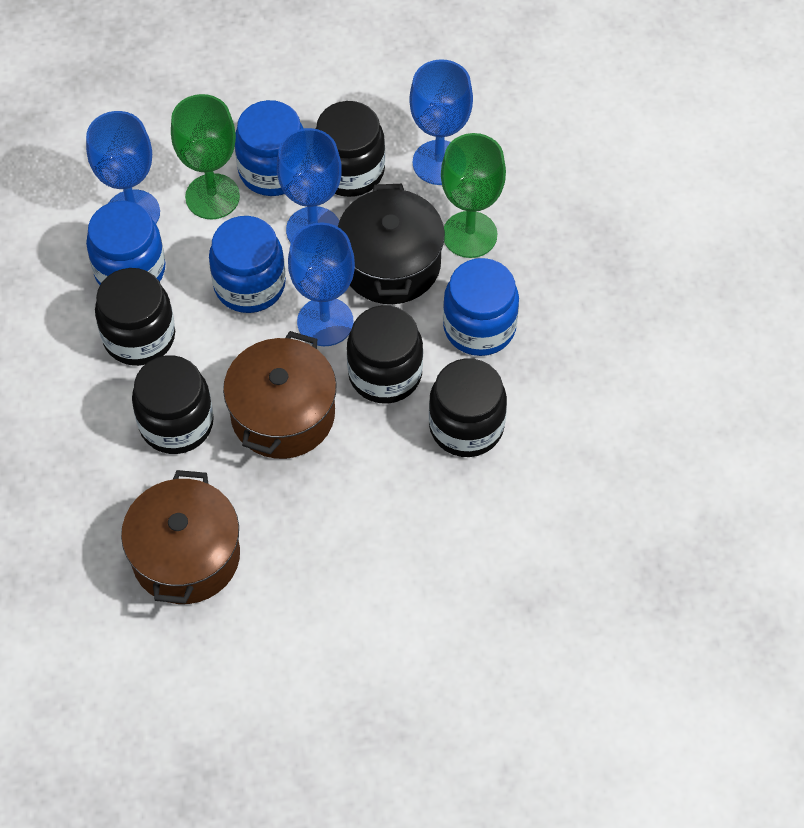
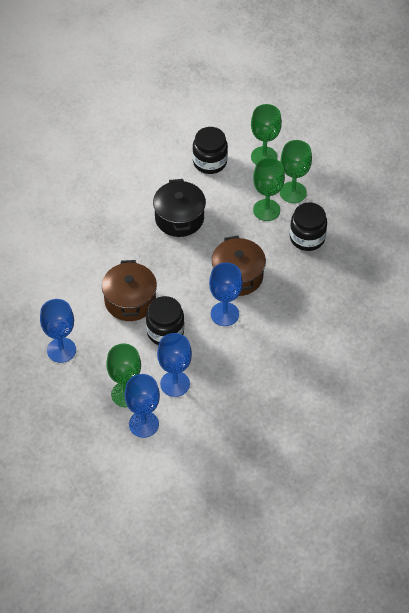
black jar: [95,268,175,366] [132,355,214,454] [316,101,385,197] [347,305,423,404] [429,358,507,457] = 5 -> [146,296,184,345] [193,127,228,174] [290,203,327,251] = 3
blue jar: [86,201,165,285] [209,216,286,313] [235,100,304,196] [443,258,519,356] = 4 -> none = 0
green goblet: [171,94,240,219] [441,133,506,258] = 2 -> [106,343,141,407] [251,104,282,165] [253,158,285,221] [280,140,312,203] = 4

